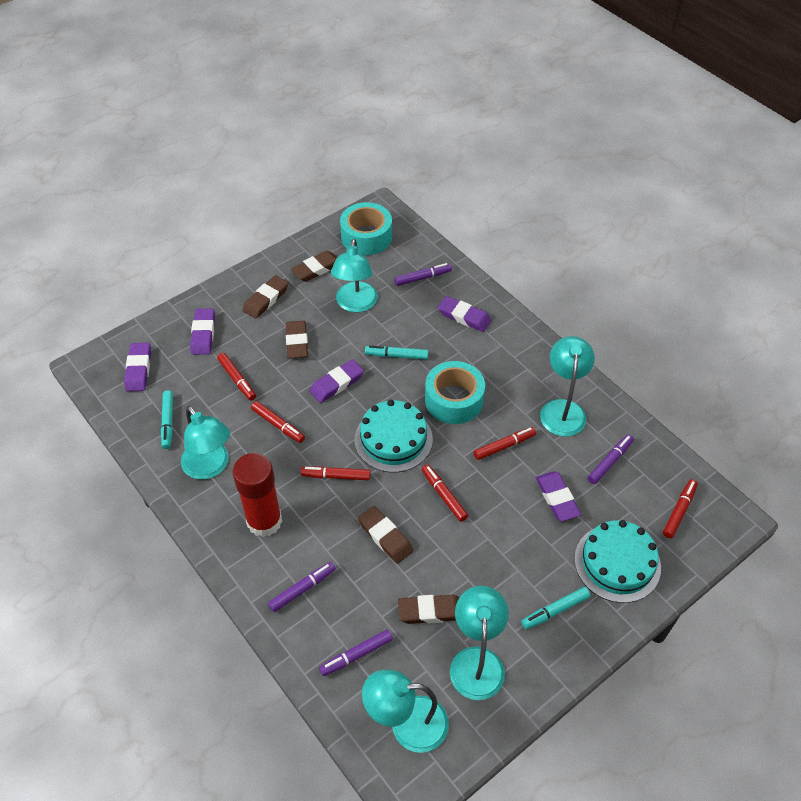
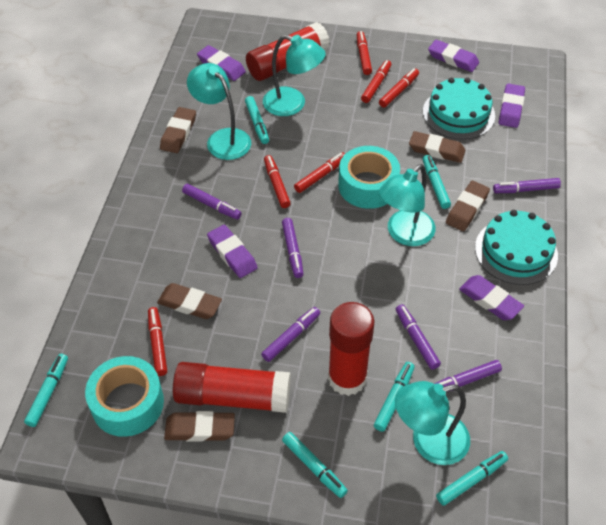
purple marker: [268,562,335,612] [319,629,393,676] [394,263,452,286] [588,434,634,484] = 4 -> [182,184,242,220] [261,307,320,362] [282,218,303,278] [396,304,441,370] [434,360,502,392] [493,178,561,193] = 6
red glue stick: [233,453,282,537] = 1 -> [173,362,291,413] [246,22,330,81] [328,302,375,396] = 3
turquoise lamp: [181,406,230,479] [331,239,378,312] [362,670,449,753] [450,586,509,700] [540,336,595,437] = 5 -> [187,63,251,160] [263,35,326,116] [379,164,436,246] [395,381,470,465] = 4
turquoise marker: [161,390,173,449] [365,345,428,360] [521,587,590,629] = 3 -> [24,354,68,427] [245,96,269,144] [282,432,348,498] [374,362,415,432] [423,155,451,209] [436,451,508,506] = 6

